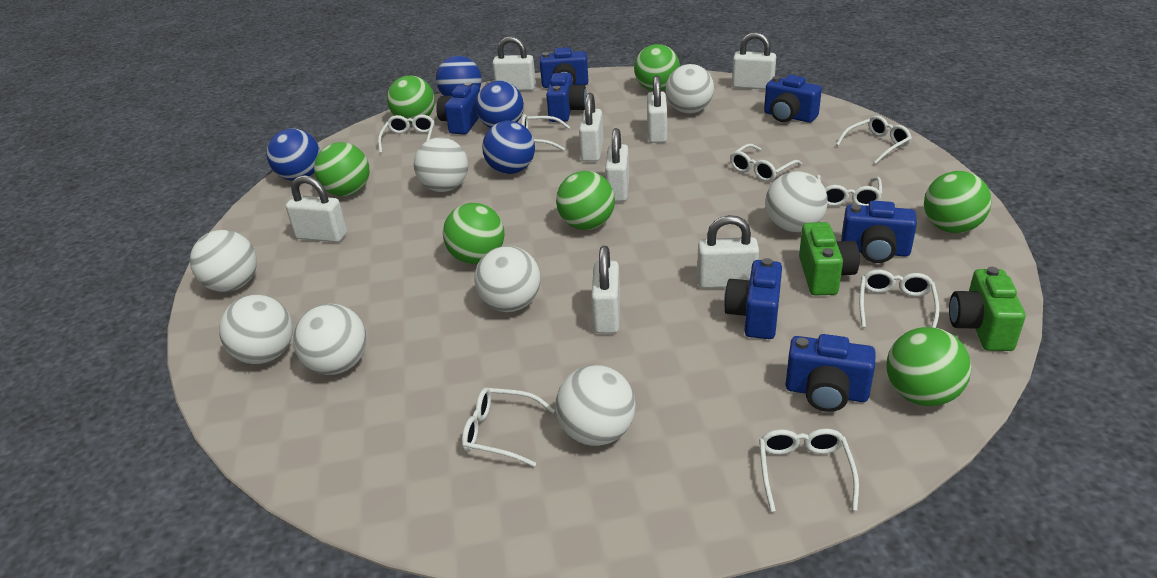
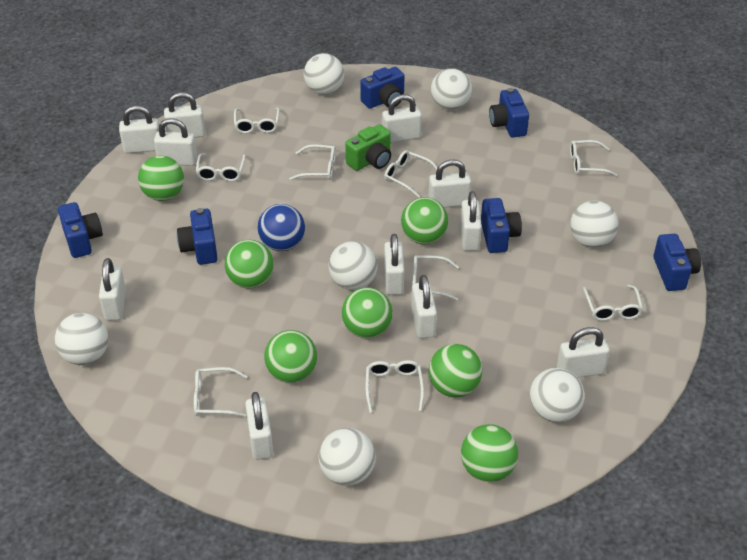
blue ball: [266,128,320,181] [436,56,482,96] [475,81,524,128] [482,121,535,174] = 4 -> [258,204,305,251] = 1
blue camera: [436,82,480,134] [540,47,589,88] [546,73,587,122] [724,258,782,339] [764,75,822,123] [785,334,876,412] [841,201,917,263] = 7 -> [58,202,103,258] [177,208,218,265] [360,67,405,109] [481,198,522,253] [489,88,529,138] [653,234,701,291] = 6
green camera: [799,222,860,295] [949,267,1025,351] = 2 -> [345,124,391,171] = 1
white ball: [190,230,257,292] [219,295,293,364] [293,304,367,375] [414,138,468,192] [474,246,541,312] [556,365,636,446] [665,64,714,114] [765,171,828,232] = 8 -> [55,313,108,365] [304,53,344,95] [318,428,376,486] [329,241,377,290] [431,68,472,110] [529,368,585,423] [570,201,618,248] = 7
white glasses: [378,115,435,154] [462,387,555,467] [521,114,570,151] [730,144,802,182] [759,429,859,512] [817,175,882,206] [836,115,912,164] [859,270,940,328] = 8 -> [194,367,247,417] [196,153,246,181] [234,108,280,134] [289,144,336,180] [366,360,424,413] [384,150,438,198] [412,255,459,301] [570,140,617,176] [583,284,643,321] = 9
white padlock: [286,175,347,242] [493,36,536,91] [579,93,604,162] [591,246,620,334] [605,128,629,202] [647,76,667,143] [697,215,759,288] [732,32,776,90] = 8 -> [99,258,126,321] [119,105,159,153] [154,118,197,166] [164,92,205,138] [245,392,273,460] [382,94,422,143] [384,234,404,295] [411,275,437,338] [428,159,471,208] [460,191,482,251] [557,327,610,378] = 11

